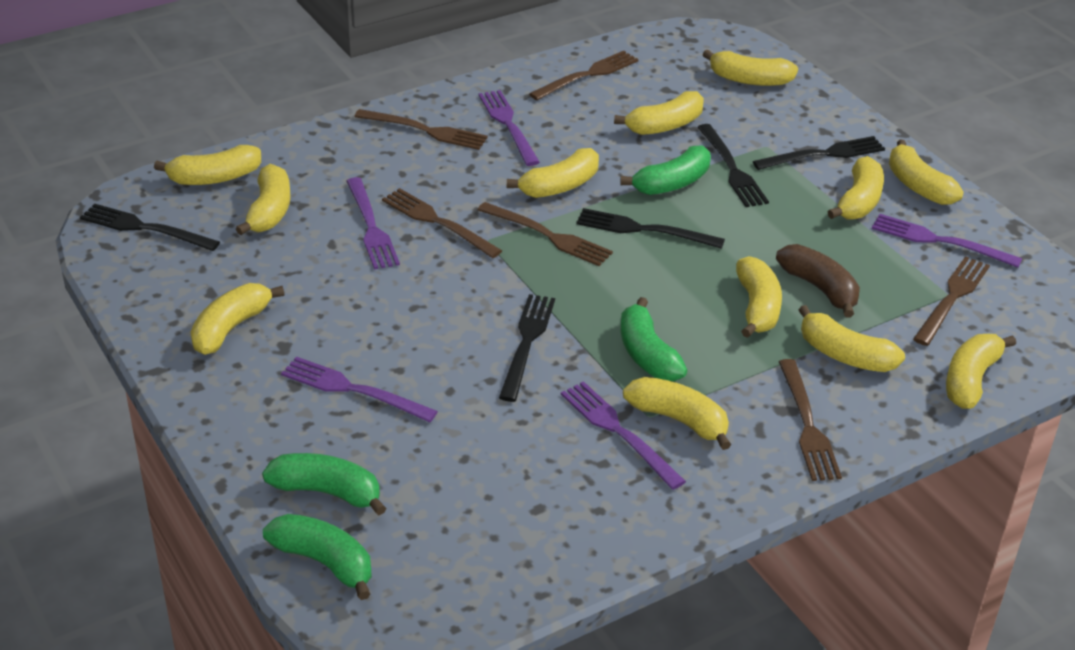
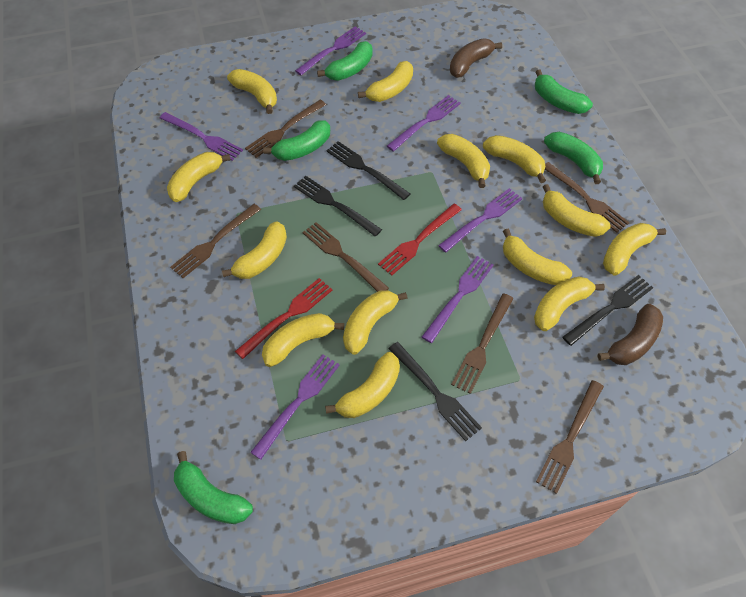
black fork: [80,203,220,251] [499,294,555,402] [576,208,725,249] [698,124,769,207] [753,136,885,170] = 5 -> [294,176,382,237] [326,141,410,200] [388,342,482,441] [562,275,653,346] = 4
brown banana: [776,244,860,318] = 1 -> [450,38,502,78] [598,304,663,365] = 2
green banana: [262,453,386,515] [263,514,372,600] [620,146,711,195] [621,297,687,381] = 4 -> [174,451,253,524] [263,120,330,161] [317,41,373,81] [535,70,593,114] [544,132,603,184] = 5
purple fork: [281,356,438,422] [347,177,400,269] [479,90,540,166] [561,381,686,490] [872,214,1022,268] = 5 -> [160,112,243,161] [250,354,340,460] [295,26,366,75] [387,95,461,152] [422,256,494,343] [438,188,522,253] = 6
red fork: none = 0 -> [235,278,332,359] [378,204,462,276] = 2
yellow banana: [154,145,261,185] [191,283,284,355] [236,164,291,235] [507,148,599,198] [614,91,704,135] [623,377,731,450] [703,49,798,86] [736,256,782,338] [799,305,905,372] [828,156,884,220] [889,140,964,205] [946,334,1016,409] = 12 -> [167,152,231,202] [222,221,287,279] [227,69,277,114] [262,313,344,367] [325,352,400,418] [343,290,408,355] [358,61,413,102] [437,134,490,188] [483,135,546,183] [503,229,572,285] [534,276,605,331] [543,184,611,237] [603,223,666,275] = 13

